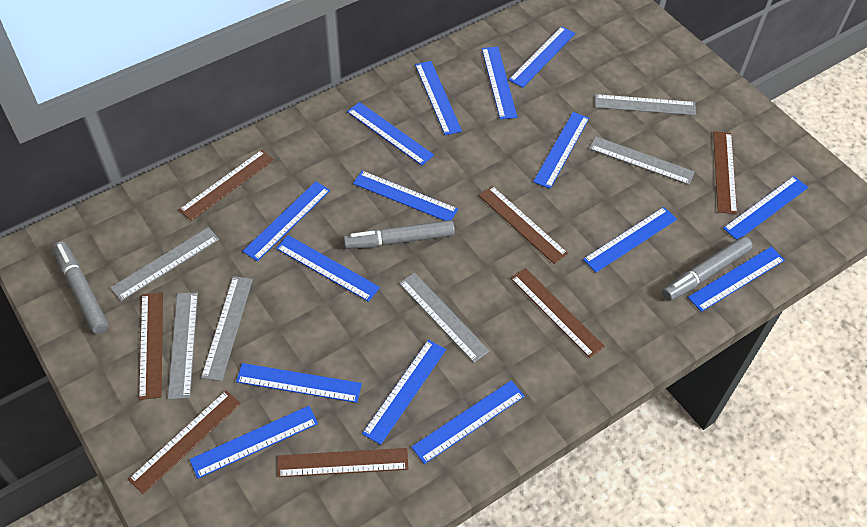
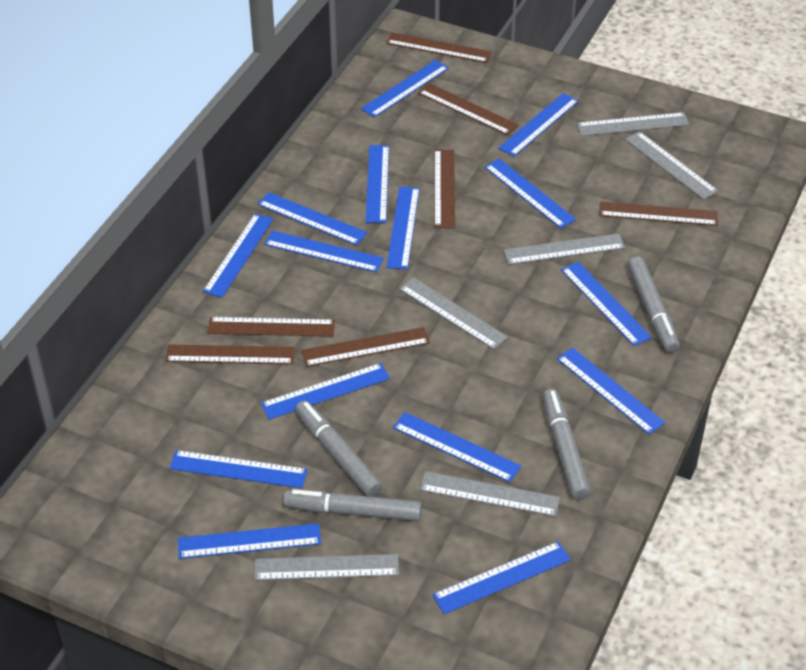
grey marker: [53,241,109,334] [343,220,455,249] [662,236,752,301] = 3 -> [283,489,422,521] [295,401,382,497] [542,389,591,500] [627,257,680,353] = 4

